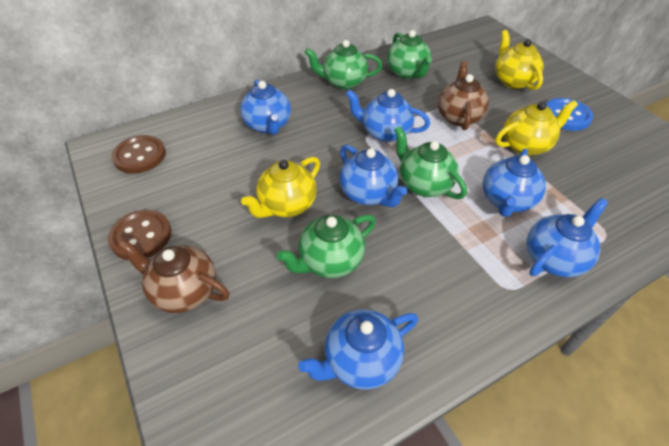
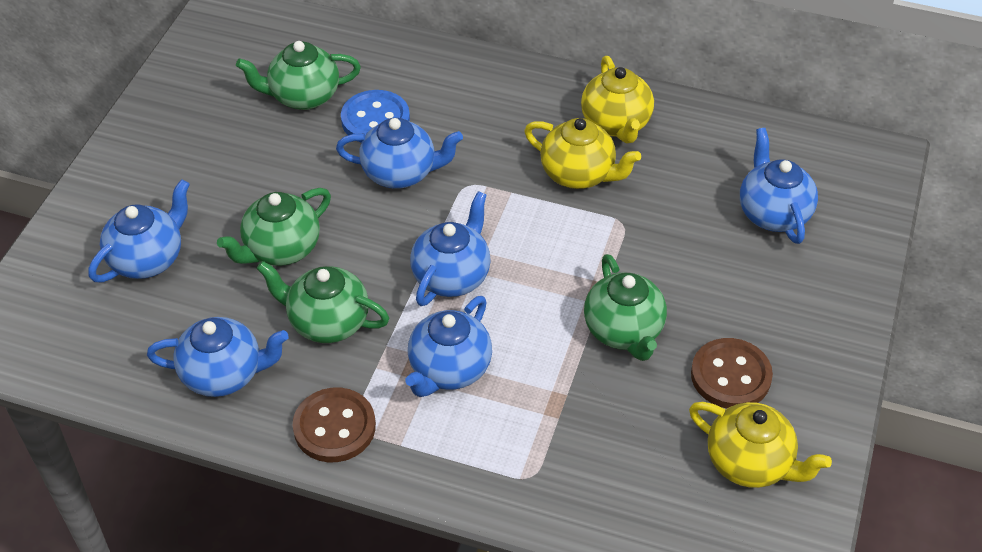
brown teapot: [118,240,229,313] [438,61,489,130] = 2 -> none = 0

